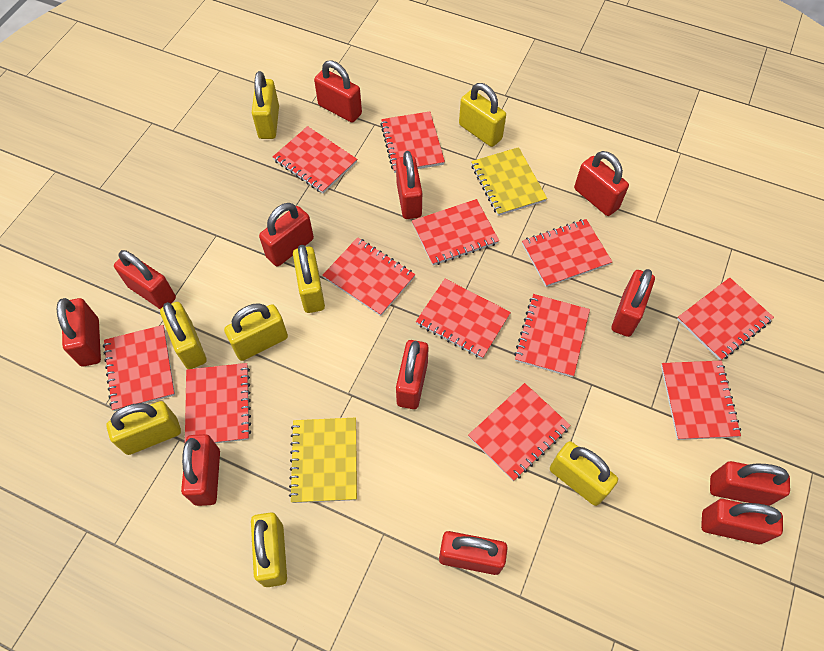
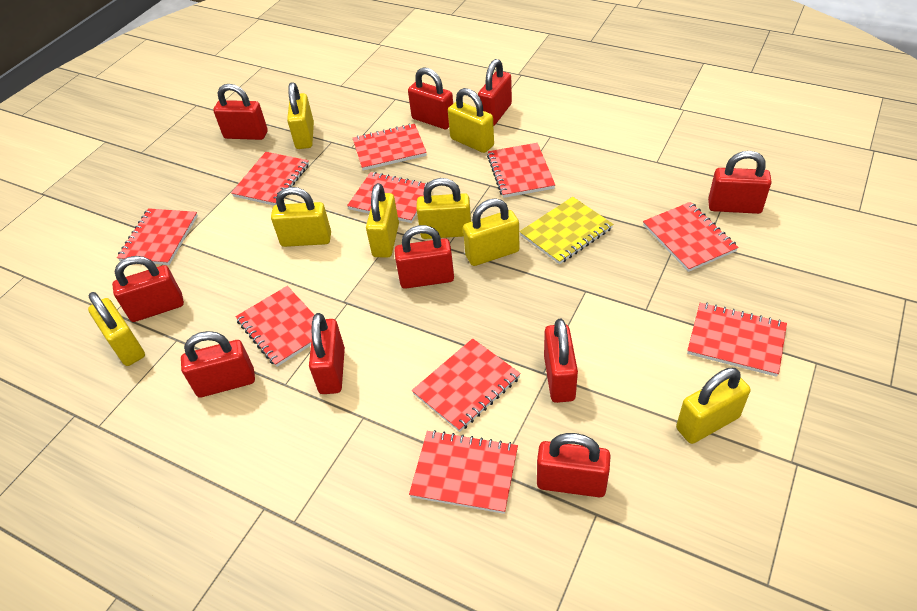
red notebook: [103,325,175,411] [185,363,251,443] [273,126,357,193] [322,237,415,316] [380,111,445,173] [412,199,499,265] [416,279,511,359] [468,383,571,481] [514,294,590,377] [522,219,612,287] [661,361,741,440] [677,277,774,361] = 12 -> [117,208,198,265] [231,152,309,205] [235,286,314,367] [347,172,427,223] [353,124,427,171] [409,430,518,514] [412,338,521,432] [487,143,555,198] [643,202,739,272] [687,303,787,377] = 10
red padlock: [57,298,101,366] [114,250,176,309] [181,434,220,506] [259,203,314,267] [314,60,362,122] [396,151,422,219] [396,340,429,409] [439,531,508,575] [574,151,629,216] [612,269,655,337] [701,499,783,544] [710,461,790,506] = 12 -> [112,256,184,322] [181,331,255,398] [213,84,268,140] [309,313,345,394] [394,225,454,289] [408,67,453,129] [478,59,512,126] [537,433,611,497] [544,319,578,403] [708,151,772,214] = 10
yellow notebook: [289,418,357,503] [471,147,547,216] = 2 -> [520,197,613,264] = 1

